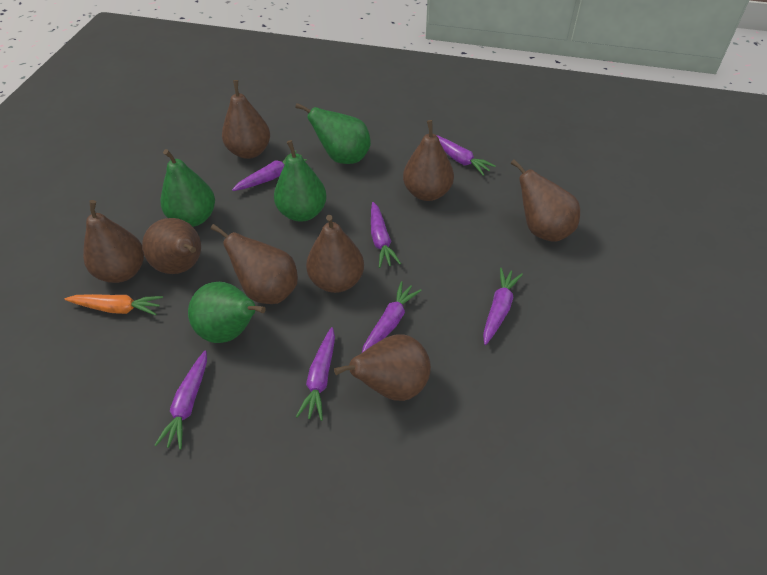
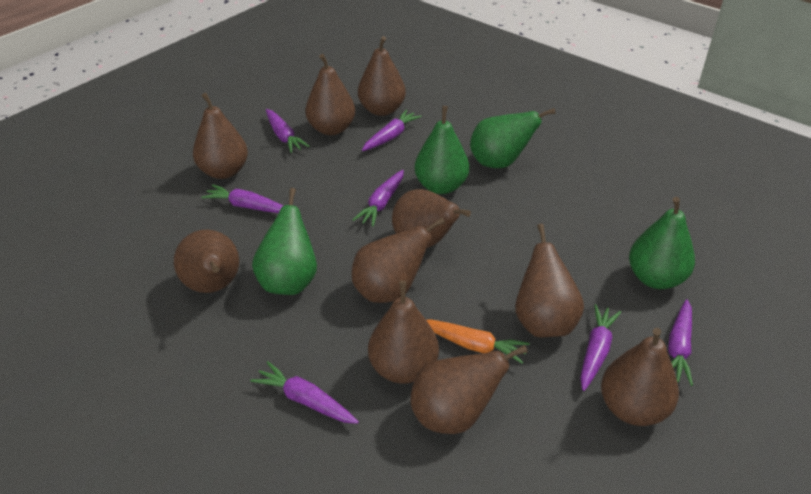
brown pear: [83,200,144,283] [142,218,201,274] [211,224,298,304] [222,80,270,159] [306,215,364,293] [334,334,431,401] [403,120,454,201] [511,159,580,242] = 8 -> [174,230,239,293] [193,93,248,179] [305,54,355,135] [352,217,445,303] [358,36,406,116] [368,281,439,384] [392,189,471,248] [411,345,528,434] [515,224,584,337] [601,328,679,426] = 10

